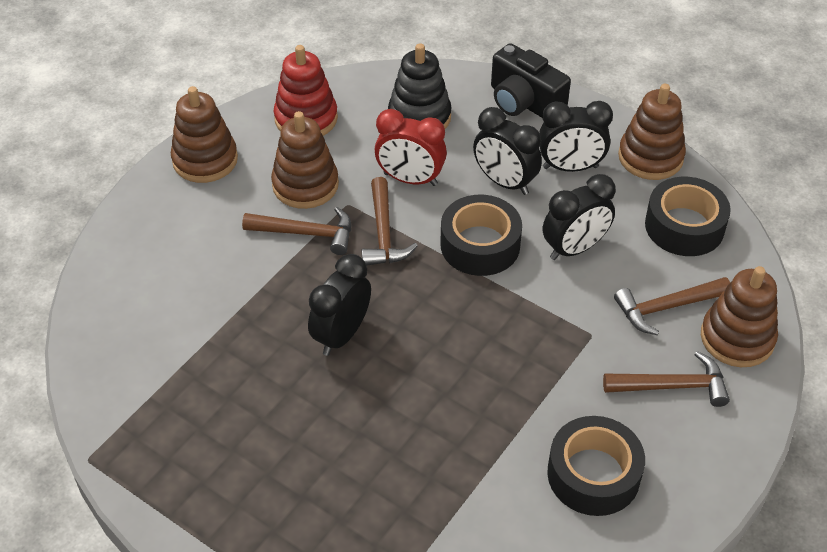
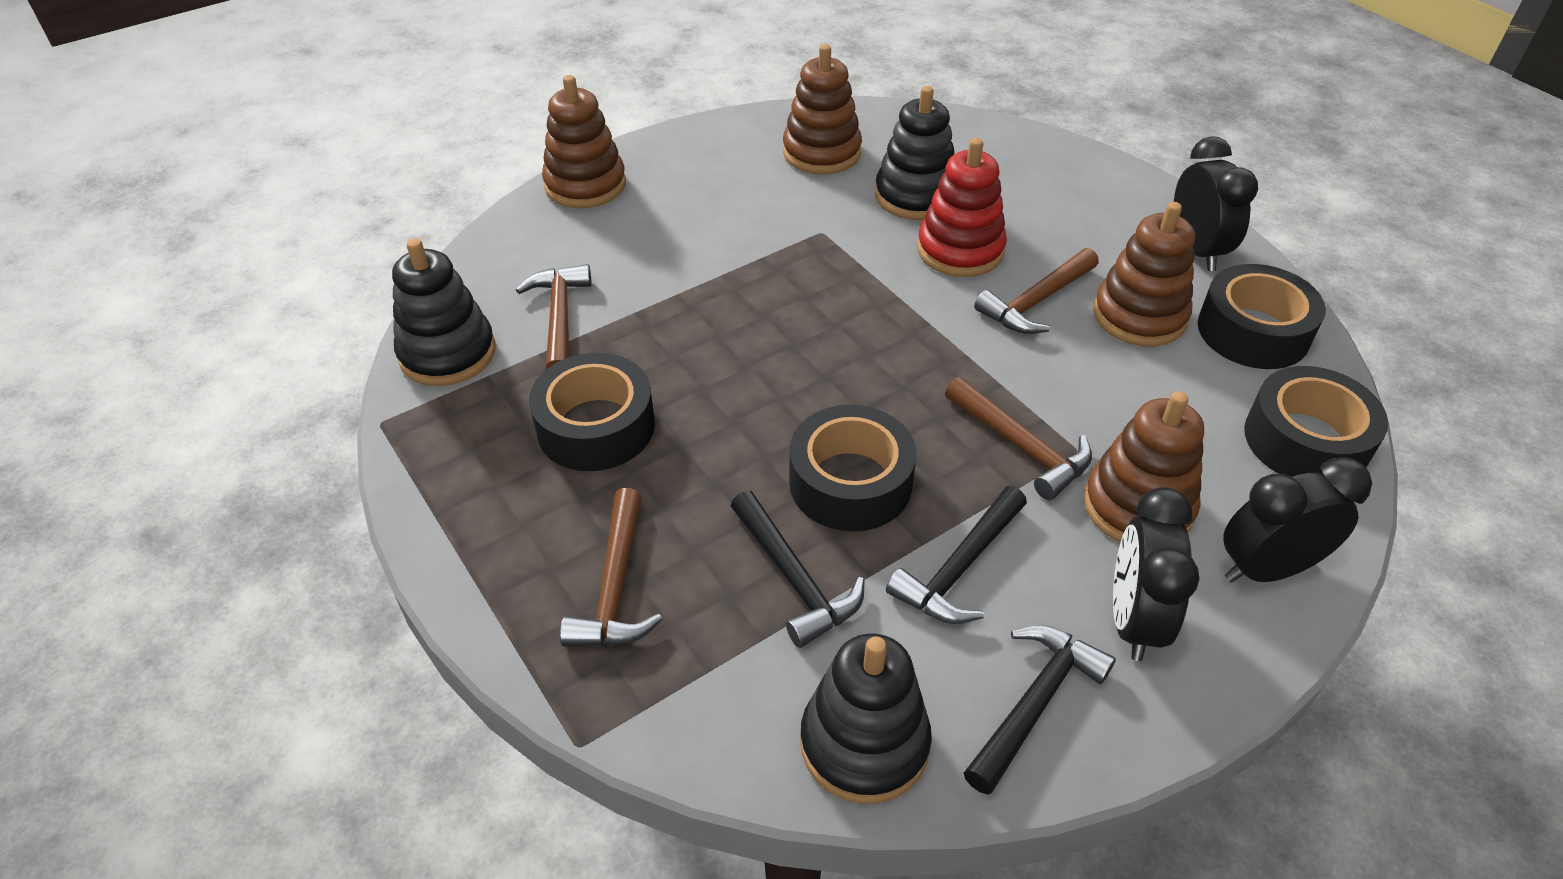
black camera: [491,43,571,118] = 1 -> none = 0
black clock: [308,254,371,356] [473,107,542,195] [539,101,613,172] [543,174,616,260] = 4 -> [1113,487,1199,661] [1174,136,1258,271] [1223,457,1372,583] = 3
black hammer: none = 0 -> [731,491,865,648] [886,486,1027,624] [964,625,1116,795] = 3
black stacking toy: [388,43,452,129] = 1 -> [392,238,495,386] [800,633,932,804] [875,86,955,220] = 3
black tape: [440,195,522,276] [547,416,645,516] [645,177,731,256] = 3 -> [529,353,655,471] [789,405,916,531] [1198,264,1326,369] [1244,366,1388,477] = 4
red clock: [375,109,447,186] = 1 -> none = 0

